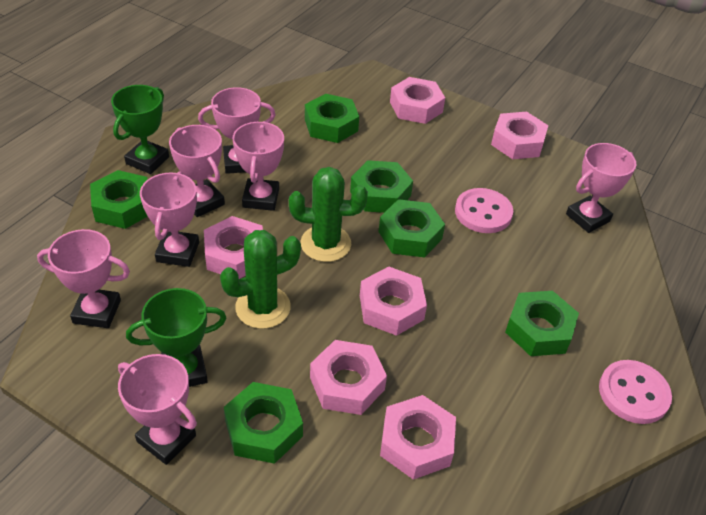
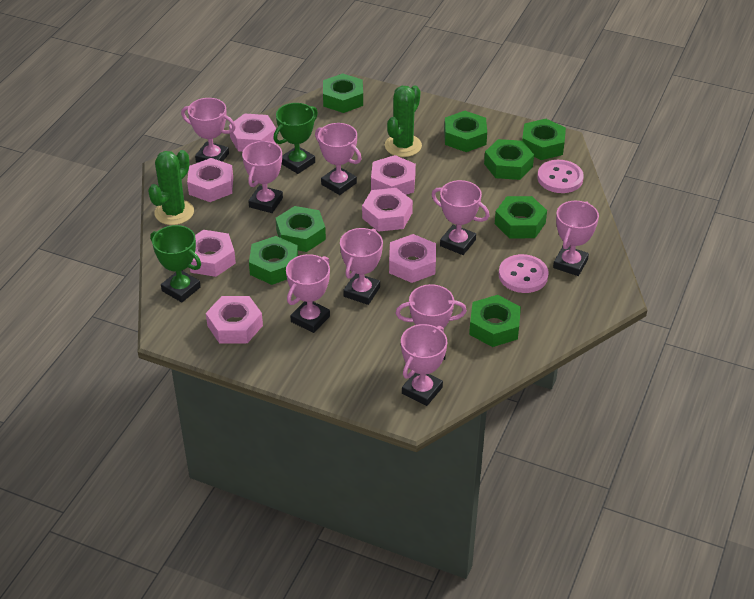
green nut: [90,170,148,229] [224,382,303,464] [305,94,359,143] [350,160,413,213] [378,199,445,257] [505,291,579,356] = 6 -> [249,236,298,285] [276,206,326,252] [323,73,363,113] [444,111,487,152] [469,295,521,347] [484,139,534,180] [495,196,547,239] [522,119,566,160] = 8
pink nut: [204,216,263,279] [310,340,387,415] [360,267,427,336] [380,395,456,480] [390,77,445,124] [491,112,548,159] = 6 -> [187,158,233,202] [189,230,236,277] [206,296,263,344] [229,113,276,152] [362,188,413,232] [371,155,416,195] [389,234,436,283] = 7
pink trophy: [37,229,130,328] [118,354,197,465] [140,172,199,267] [169,125,225,217] [198,87,275,174] [233,121,284,211] [566,143,636,233] = 7 -> [181,98,236,163] [242,141,283,213] [286,254,330,333] [315,123,362,195] [340,228,383,305] [396,284,467,360] [401,324,447,406] [431,180,489,255] [553,201,599,276] = 9

